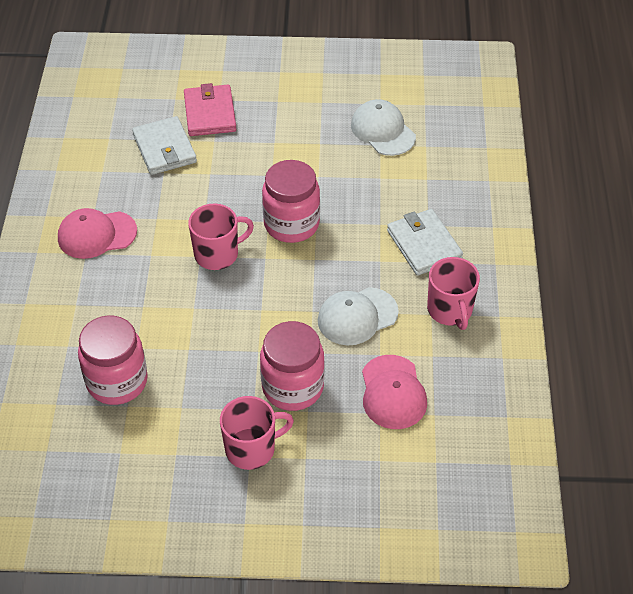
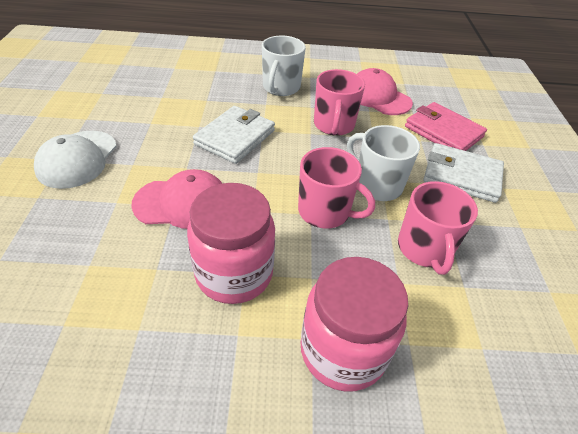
pink jar: [78,315,148,405] [260,321,325,411] [262,160,320,243] = 3 -> [187,183,275,304] [301,257,408,392] = 2
white cap: [318,287,399,346] [351,99,416,156] = 2 -> [34,131,117,189] = 1
white mug: none = 0 -> [262,35,306,96] [347,125,420,201] = 2

